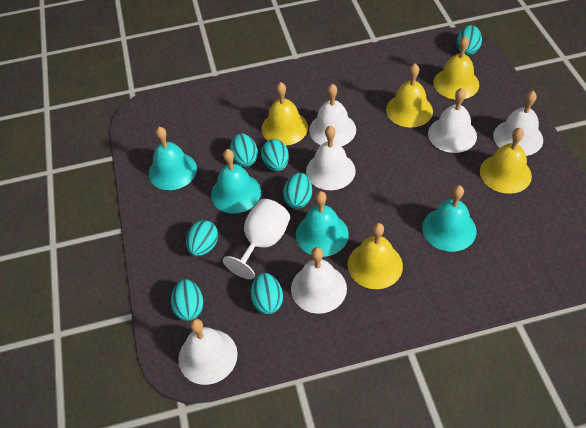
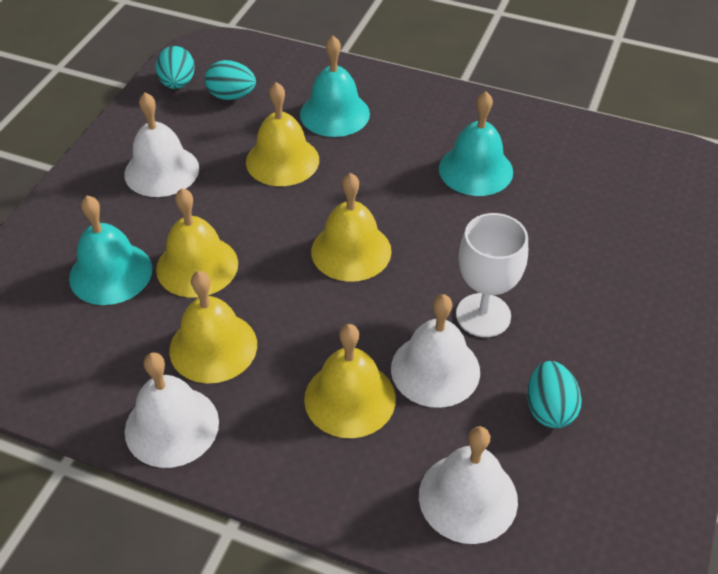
turquoise bell: [149,127,197,190] [211,149,261,213] [296,191,349,257] [422,185,476,252] = 4 -> [69,195,152,305] [300,36,370,137] [439,92,513,196] = 3
turquoise egg: [171,279,204,321] [186,220,218,256] [230,133,258,167] [251,273,283,314] [261,139,289,171] [283,173,312,209] [456,25,482,55] = 7 -> [155,46,195,89] [205,60,256,100] [527,361,582,428] = 3
white bell: [178,319,238,385] [291,247,347,314] [306,126,356,190] [309,84,356,146] [428,88,477,153] [493,91,543,156] = 6 -> [124,93,199,197] [125,352,219,468] [391,294,480,408] [419,426,518,544] = 4

